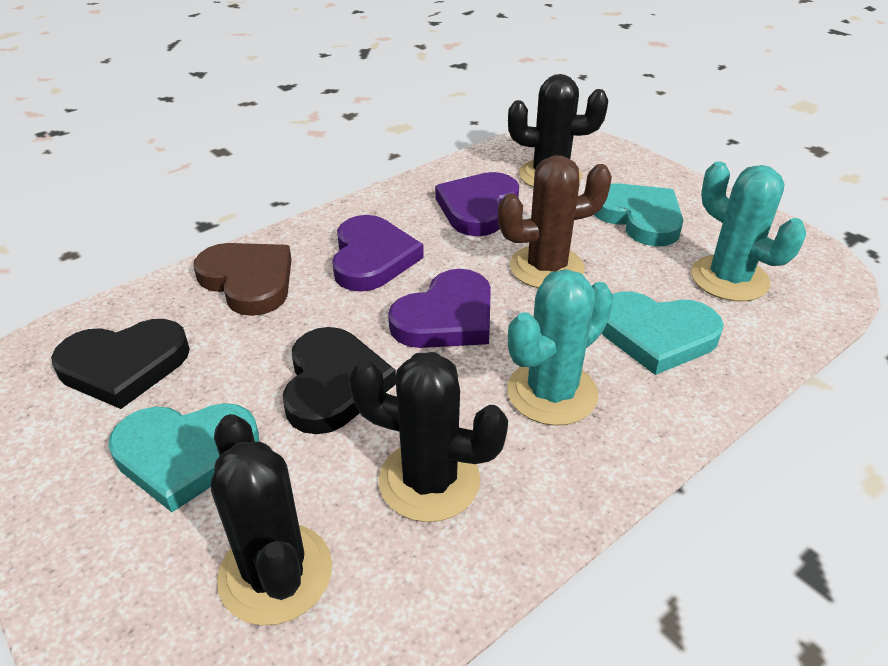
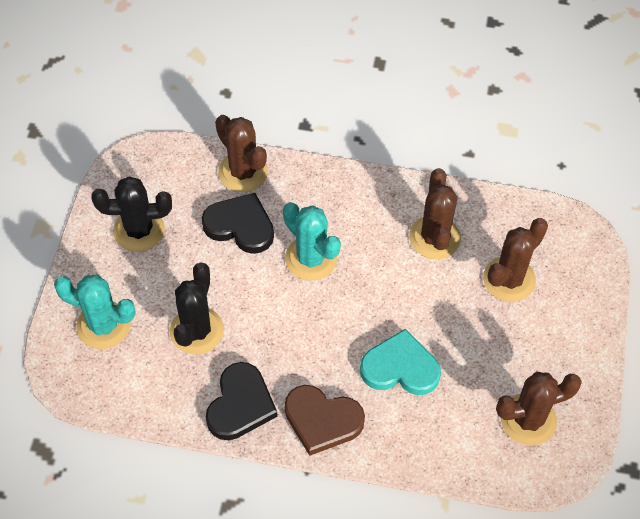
black cactus: [211,414,332,625] [349,352,508,522] [508,74,608,187] = 3 -> [91,176,172,252] [170,262,224,355] = 2
brown cactus: [498,155,612,288] = 1 -> [215,115,268,192] [409,168,461,259] [483,218,548,302] [496,371,582,446] = 4
purple heart: [332,215,424,292] [388,269,491,348] [435,172,519,236] = 3 -> none = 0
turquoise heart: [108,403,259,512] [594,183,683,246] [602,292,724,375] = 3 -> [360,329,441,395] = 1

